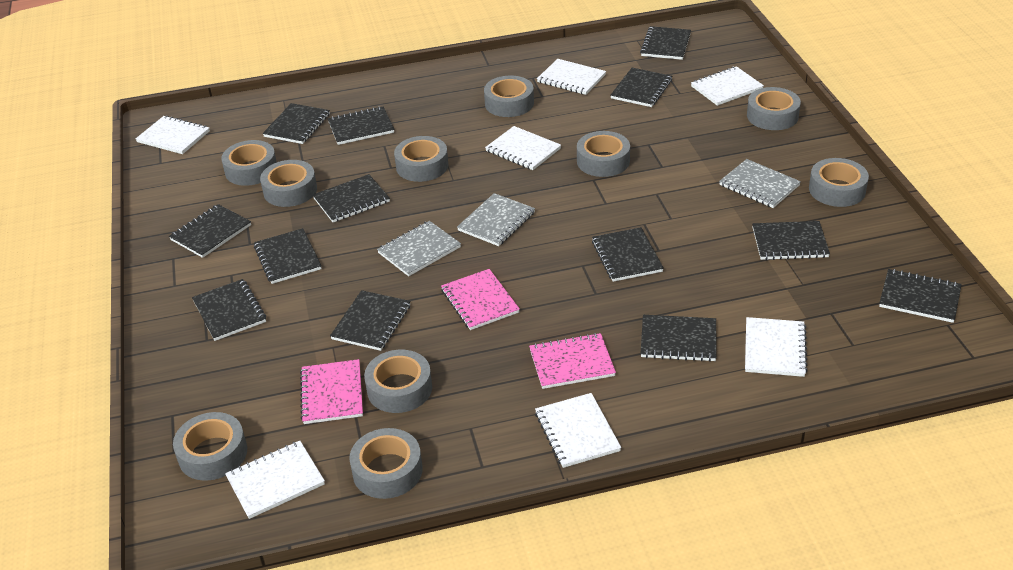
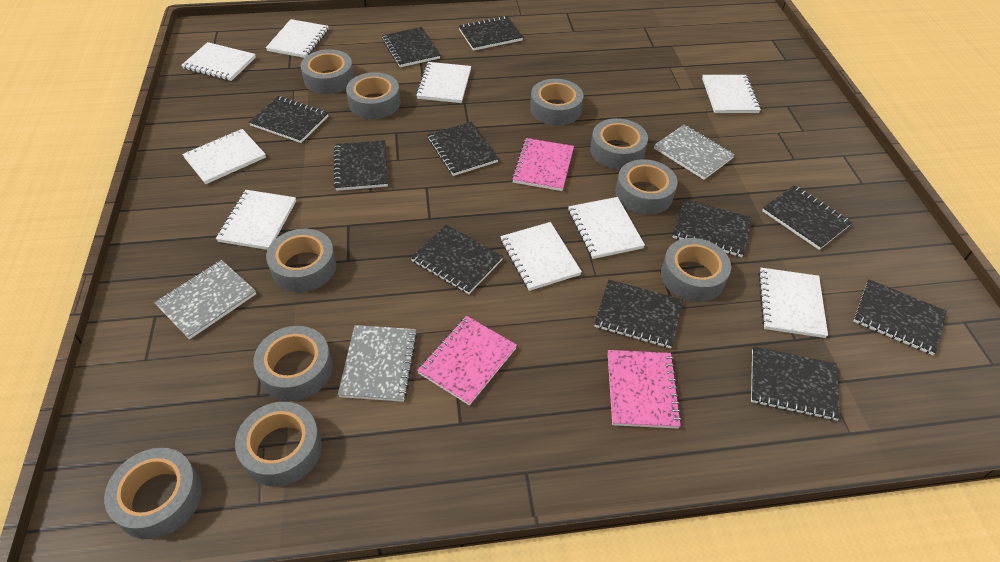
black notebook: [169,204,251,258] [192,279,266,341] [254,228,322,284] [263,103,330,144] [313,174,390,222] [328,106,394,145] [330,290,410,351] [592,227,664,282] [610,68,672,107] [640,26,691,60] [641,315,717,362] [752,221,830,260] [879,269,962,323] = 13 -> [249,96,328,143] [333,140,388,191] [382,27,440,67] [410,225,503,294] [428,122,499,176] [459,16,523,51] [594,280,683,349] [672,199,752,257] [751,346,840,421] [762,185,852,250] [853,279,947,355] = 11
white notebook: [136,116,210,154] [225,441,325,519] [485,126,561,170] [535,393,621,468] [537,59,606,95] [691,66,764,106] [745,317,808,377] = 7 -> [181,42,256,81] [182,129,266,184] [216,190,296,250] [266,19,329,58] [416,62,471,103] [500,222,582,291] [568,197,645,259] [702,75,761,113] [758,268,828,338] = 9

